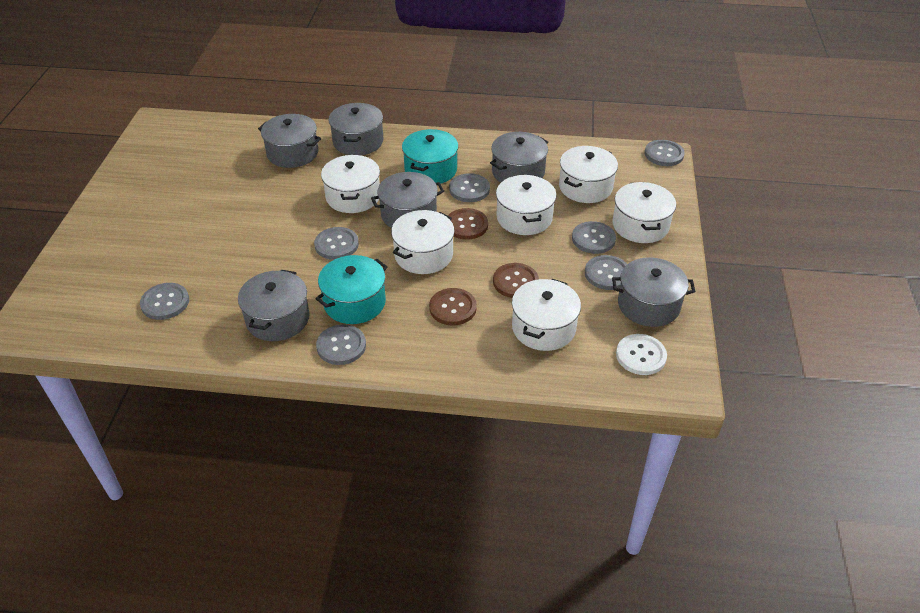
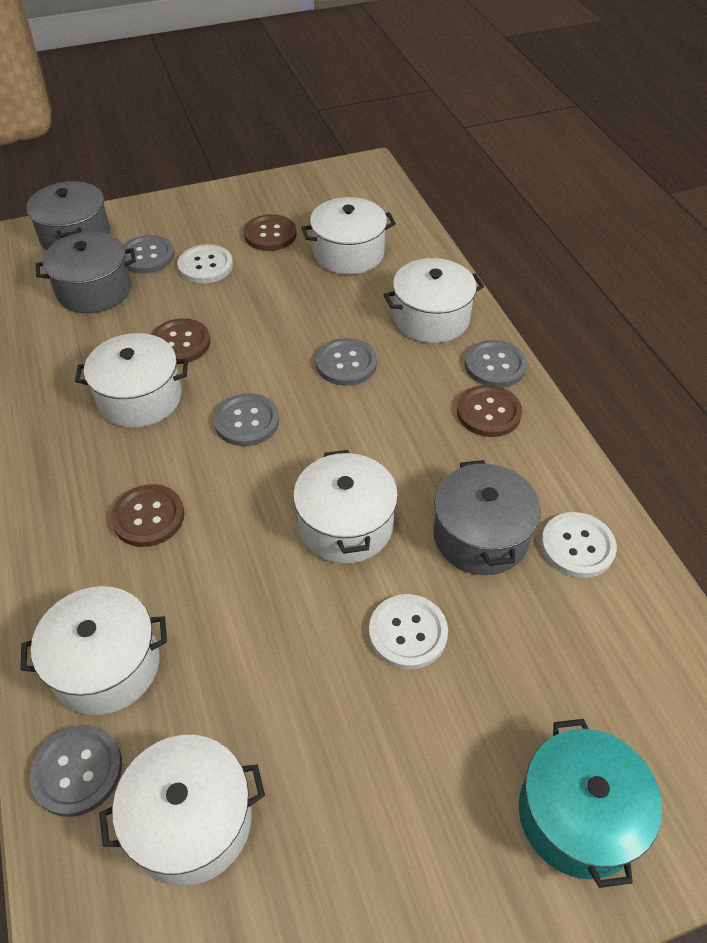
brown button: [429,288,477,326] [448,208,488,240] [493,263,539,298] = 3 -> [111,484,184,547] [151,318,210,362] [244,214,297,251] [457,385,522,437] = 4
grey button: [140,283,189,320] [314,227,359,260] [316,324,366,365] [449,173,490,202] [572,221,616,254] [585,255,627,290] [644,140,685,166] = 7 -> [30,725,122,817] [123,235,175,274] [214,393,279,446] [316,338,377,386] [465,340,527,387] = 5
grey pot: [238,270,310,341] [258,114,321,168] [328,103,383,156] [371,172,444,228] [490,132,548,183] [612,257,695,327] = 6 -> [27,181,110,251] [36,232,136,313] [433,460,541,575] = 3
turquoise pot: [315,255,388,324] [402,129,458,184] = 2 -> [519,719,662,888] = 1
white button: [616,334,667,375] = 1 -> [178,244,233,284] [369,594,448,670] [541,512,617,578] = 3

